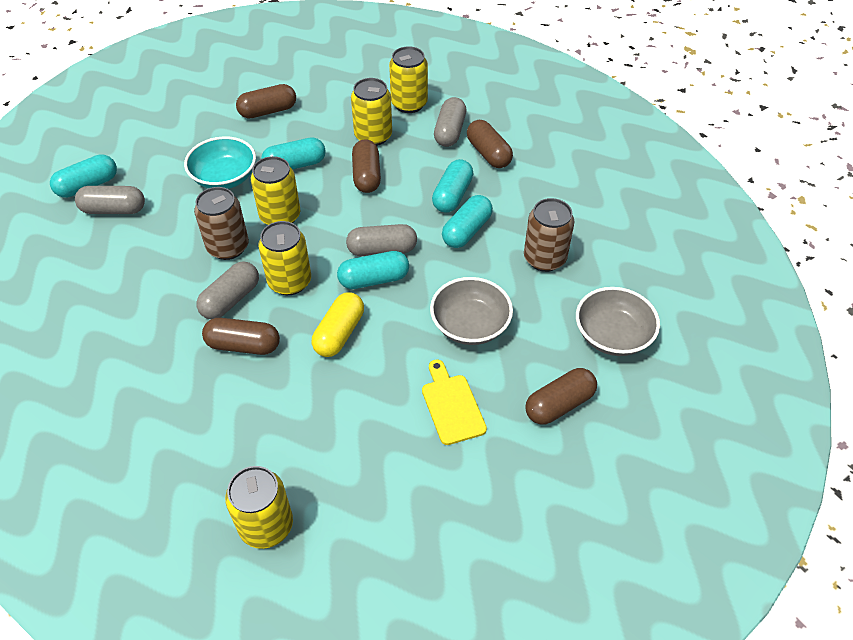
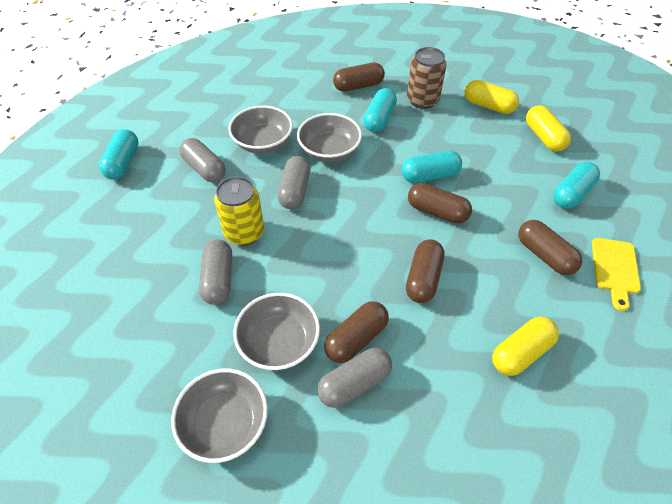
brown can: [194,187,249,260] [524,198,575,272] = 2 -> [407,47,447,109] = 1
grey bowl: [430,277,513,345] [576,287,660,356] = 2 -> [171,368,268,463] [228,105,293,153] [233,293,320,370] [297,113,362,162] = 4
turquoise bowl: [184,136,256,189] = 1 -> none = 0
turquoise capsule: [50,154,117,198] [261,137,326,169] [337,251,409,289] [432,159,473,213] [442,195,493,248] = 5 -> [99,129,139,180] [364,88,397,132] [402,151,462,183] [554,162,600,209] = 4
yellow can: [225,466,293,549] [251,156,300,225] [258,221,311,295] [351,78,392,146] [389,46,428,113] = 5 -> [214,176,264,246] = 1
yellow capsule: [312,292,364,357] = 1 -> [465,80,519,114] [492,317,559,376] [526,105,571,152] = 3

